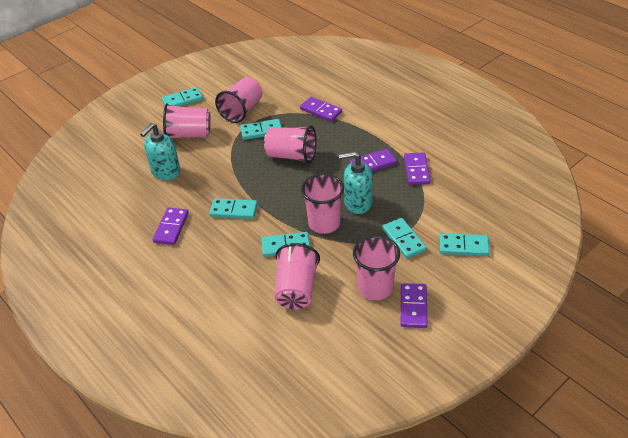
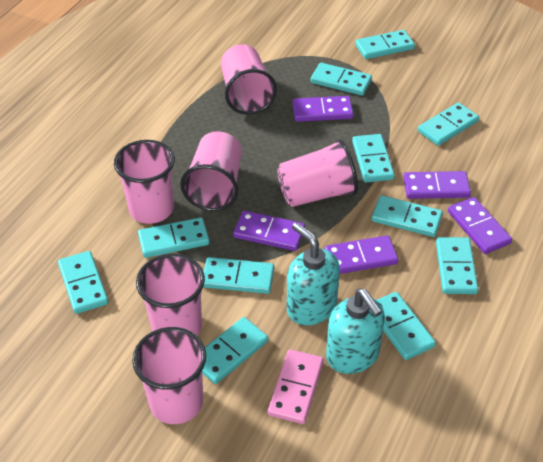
pink domino: none = 0 -> [268,349,324,424] = 1
turquoise domino: [162,87,203,107] [209,198,258,219] [240,119,282,140] [261,232,310,257] [382,218,427,259] [439,233,490,256] = 6 -> [58,251,109,314] [138,217,210,258] [202,317,268,384] [203,257,274,294] [311,63,372,96] [352,134,395,182] [355,30,415,59] [372,195,443,237] [376,292,436,360] [418,102,479,146] [436,237,478,294] = 11

